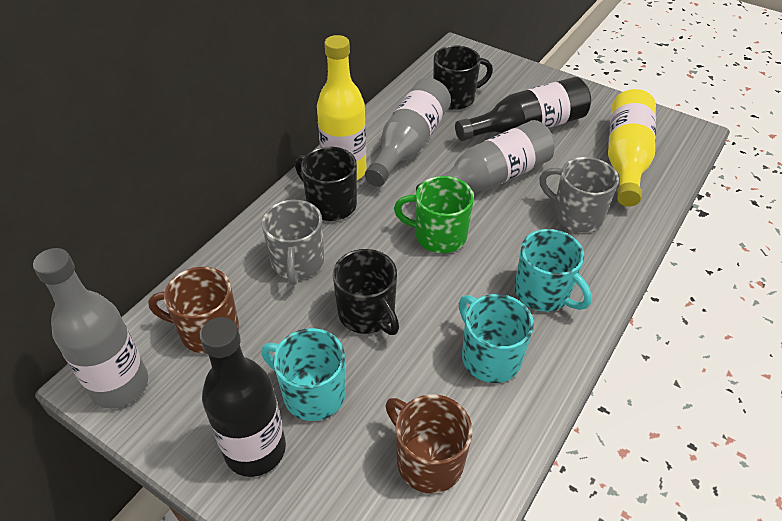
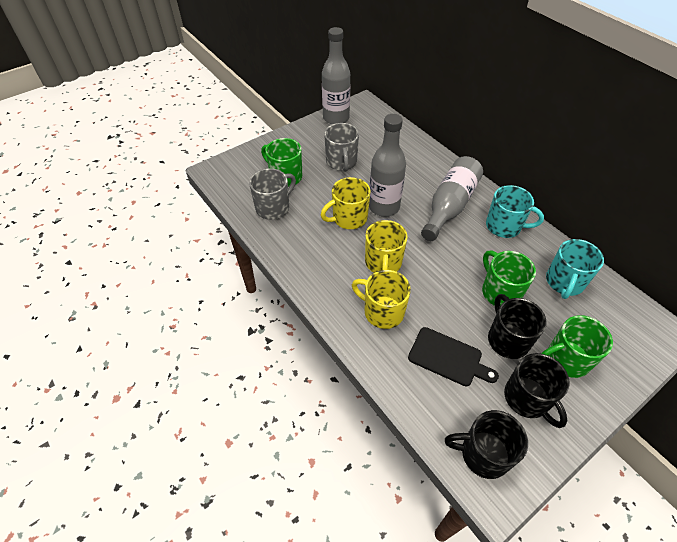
black bottle: [200,317,286,477] [455,77,591,141] = 2 -> none = 0
black cutting board: none = 0 -> [408,327,499,386] = 1
brown mug: [148,267,239,353] [385,394,473,493] = 2 -> none = 0
green mug: [394,176,474,253] = 1 -> [261,138,302,187] [482,250,536,306] [541,315,613,378] = 3
turquoise mug: [261,328,346,421] [459,294,534,383] [515,229,592,312] = 3 -> [486,185,544,238] [546,239,604,299] = 2
yellow bottle: [317,35,367,180] [608,89,656,207] = 2 -> none = 0
yellow mug: none = 0 -> [321,177,370,229] [352,270,411,329] [365,220,407,273] = 3

